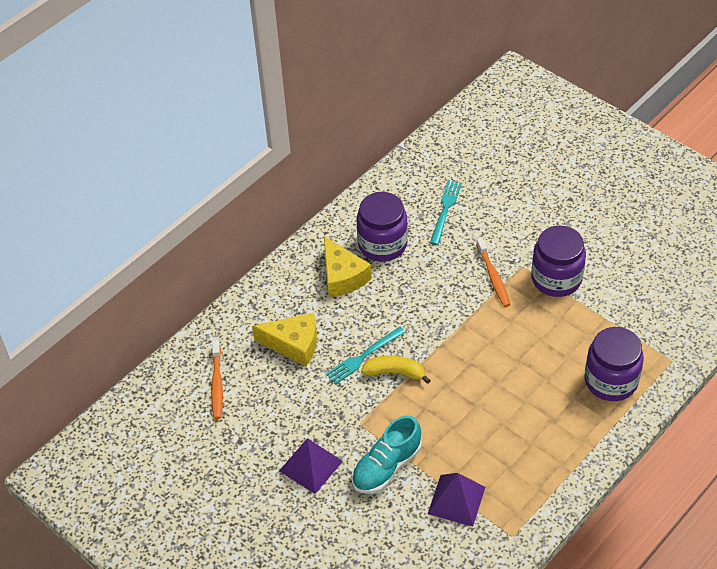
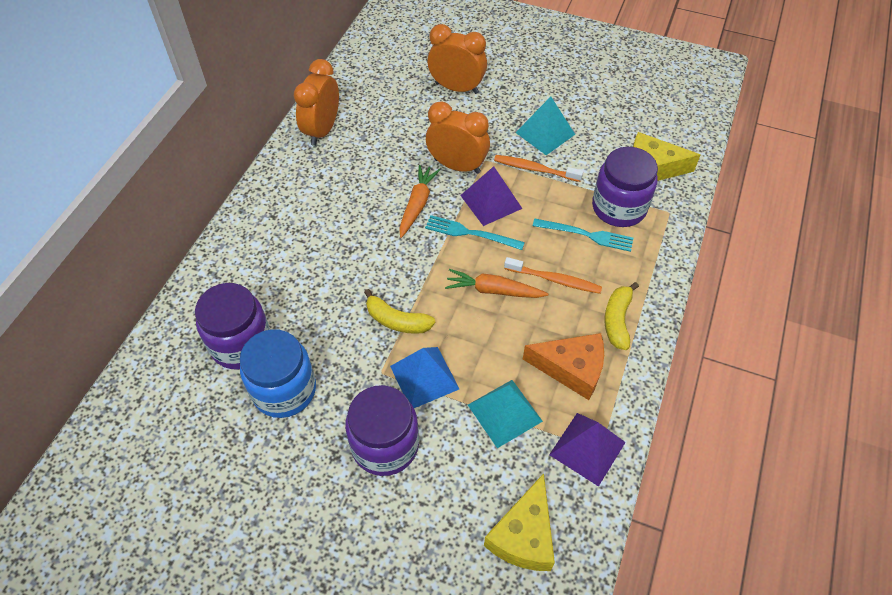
blue jar: none = 0 -> [240,329,316,418] = 1
blue pyramid: none = 0 -> [390,347,459,408] = 1
orange carrot: none = 0 -> [399,165,440,238] [445,269,549,298] = 2
orange cheese: none = 0 -> [523,333,604,400] = 1
orange clock: none = 0 -> [294,59,339,146] [426,101,490,174] [427,24,487,94] = 3
turquoise pyramid: none = 0 -> [468,380,543,448] [515,97,575,155] = 2
turquoise shoe: [352,415,421,494] = 1 -> none = 0
yellow banana: [361,356,431,384] = 1 -> [364,289,435,334] [605,282,639,350] = 2

